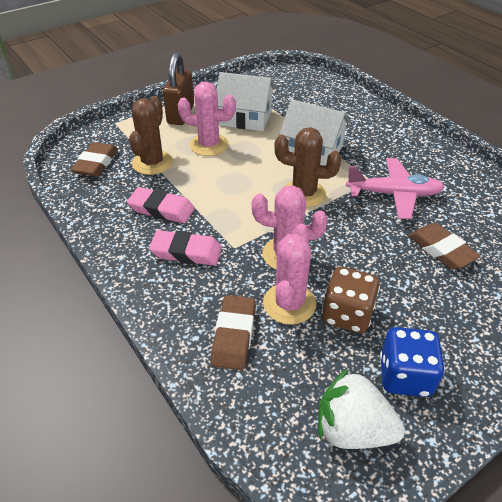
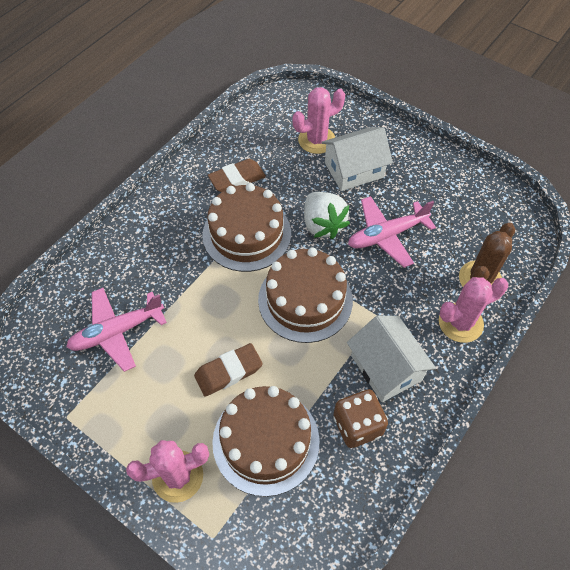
blue dice: [380,327,445,397] = 1 -> none = 0
brown cactus: [129,96,173,175] [274,127,342,208] = 2 -> [459,223,515,287] = 1
brown cake: none = 0 -> [202,183,291,272] [212,386,320,497] [258,248,353,343] = 3
brown eraser: [71,142,118,177] [211,295,256,370] [409,223,481,270] = 3 -> [194,343,263,397] [208,159,266,192] = 2
brown padlock: [163,53,194,125] = 1 -> none = 0
pink eraser: [127,187,195,223] [149,230,222,266] = 2 -> none = 0
pink plane: [346,158,444,219] = 1 -> [66,288,167,372] [348,196,436,268] = 2

